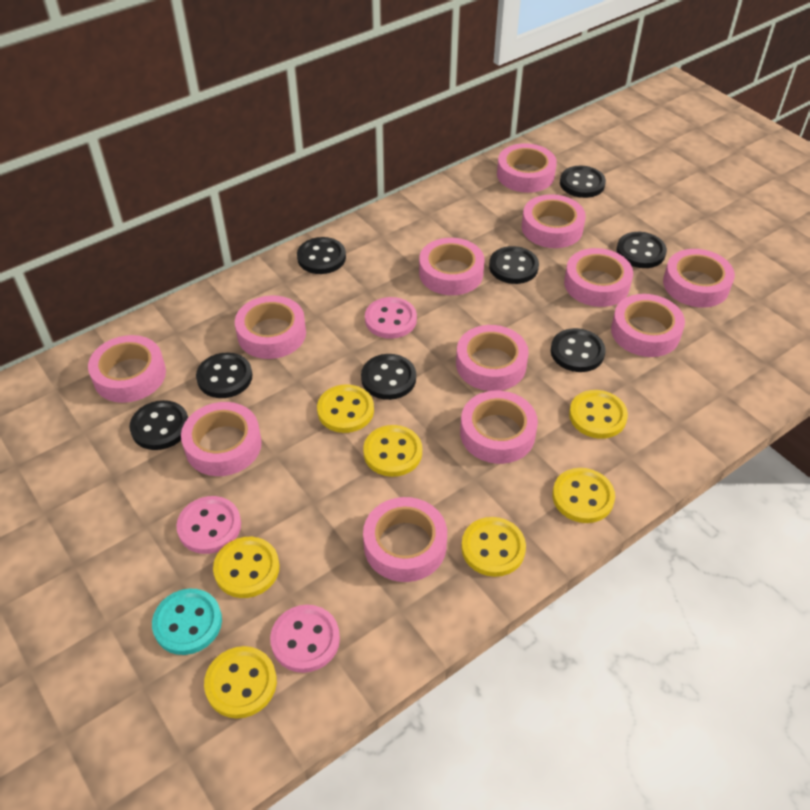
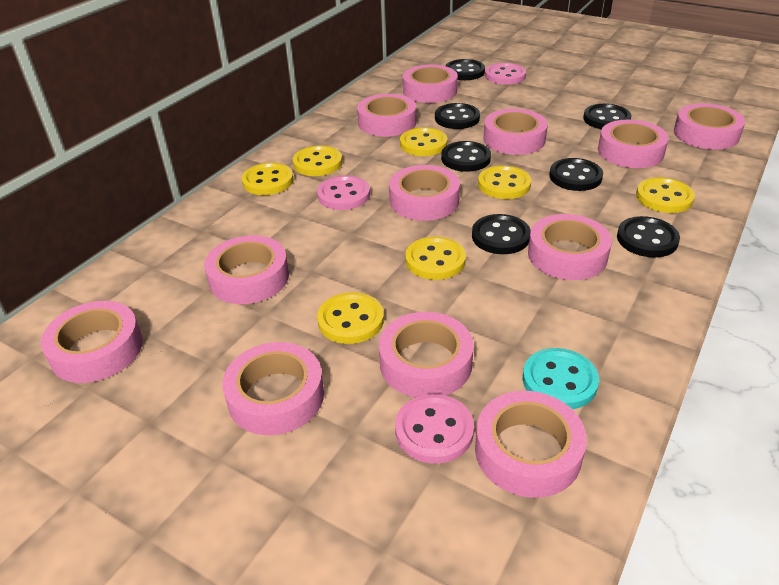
black button: [129,400,188,450] [196,353,252,398] [297,237,346,274] [361,354,416,400] [489,246,539,284] [551,328,606,372] [560,166,606,198] [617,232,667,268] = 8 -> [435,103,480,129] [441,141,491,172] [445,59,485,80] [472,214,531,254] [549,158,603,191] [583,104,632,129] [617,216,680,257] = 7

